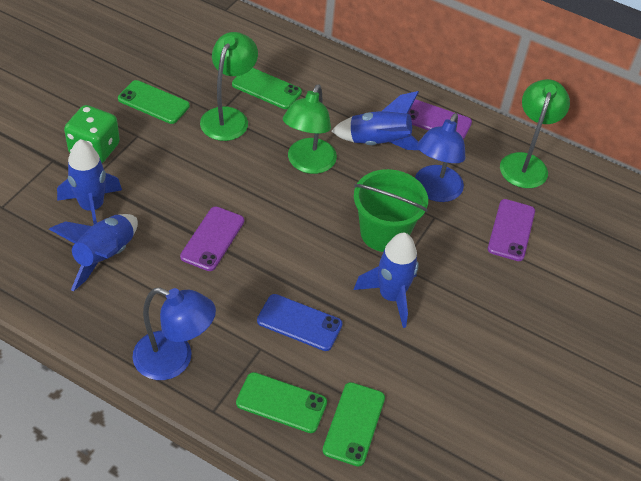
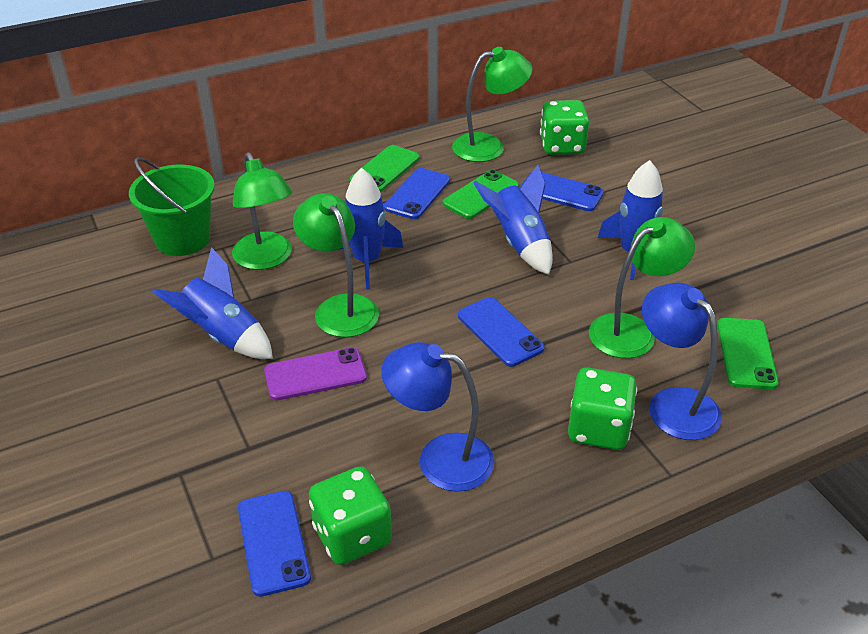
blue phone: [257,294,343,351] = 1 -> [238,491,311,597] [384,168,450,219] [458,297,545,367] [520,171,604,211] = 4
green dice: [64,105,120,163] = 1 -> [309,466,392,565] [540,100,589,155] [568,368,637,450] = 3
green lamp: [200,32,258,141] [283,84,337,174] [500,79,570,188] = 3 -> [232,152,292,270] [293,193,379,337] [452,47,533,162] [589,217,695,358] = 4
green phone: [118,80,190,124] [232,68,302,109] [236,372,327,433] [323,382,385,466] = 4 -> [350,145,420,192] [443,170,519,219] [717,318,779,389] = 3
purple phone: [180,207,244,271] [408,99,472,140] [488,199,535,261] = 3 -> [264,348,367,400] = 1

